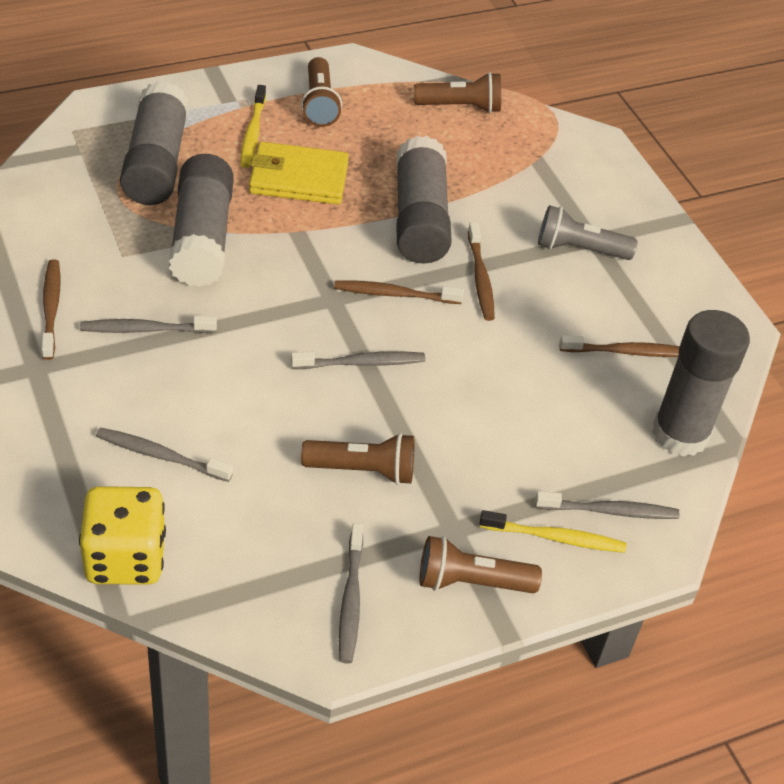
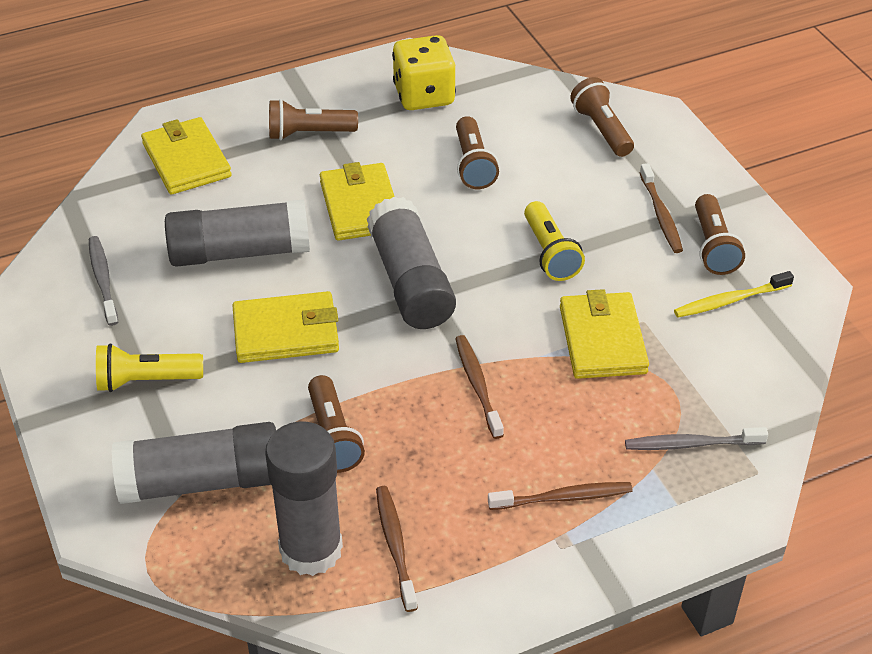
brown flashlight: [301,57,342,127] [301,433,414,485] [414,72,501,113] [420,536,542,593] = 4 -> [269,99,358,140] [308,375,365,473] [456,116,499,189] [570,77,634,157] [695,194,745,275] = 5
grey flashlight: [538,205,638,260] = 1 -> none = 0
grey toothbrush: [80,316,217,333] [96,427,233,482] [291,351,425,369] [339,523,363,664] [535,491,679,519] = 5 -> [89,236,118,326] [625,427,768,450] = 2
yellow flashlight: none = 0 -> [96,343,203,392] [524,201,585,281] = 2
yellow toothbrush: [240,85,266,168] [480,510,627,553] = 2 -> [674,271,794,317] = 1
yellow wallet: [249,142,349,205] = 1 -> [141,117,232,195] [232,291,339,363] [320,162,394,241] [560,289,649,379] = 4

